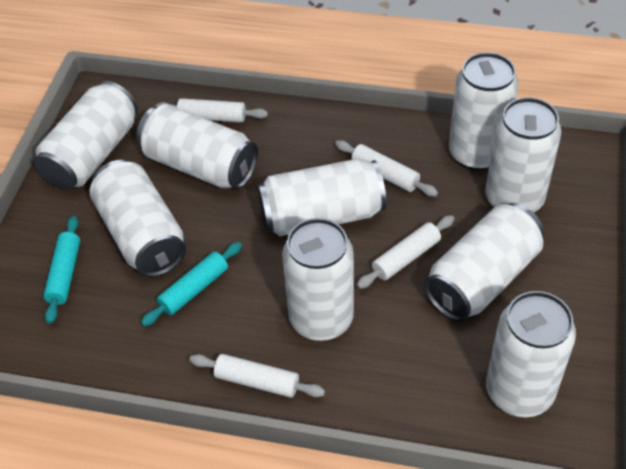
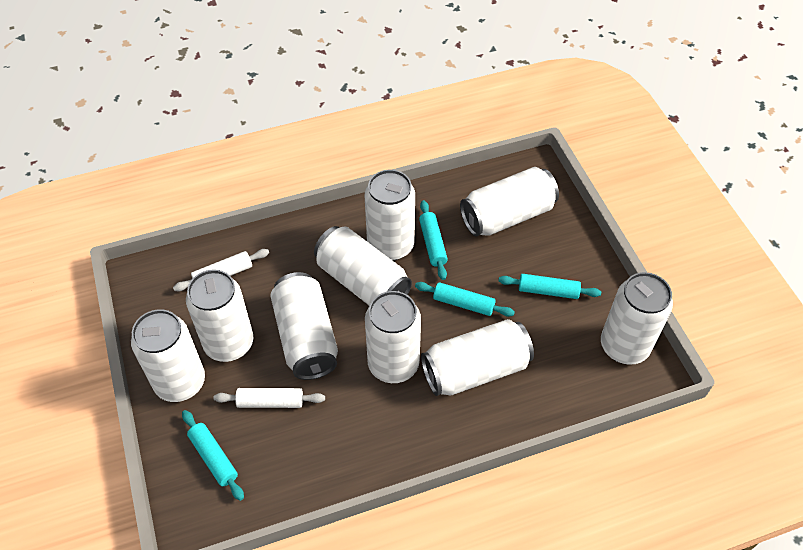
turquoise rolling pin: [43,216,80,324] [141,242,242,327] = 2 -> [182,410,244,501] [415,282,515,317] [419,200,448,280] [499,274,601,299] = 4
white rolling pin: [155,98,268,123] [189,354,325,398] [335,140,438,197] [357,215,455,289] = 4 -> [173,249,269,291] [213,388,325,408] = 2

